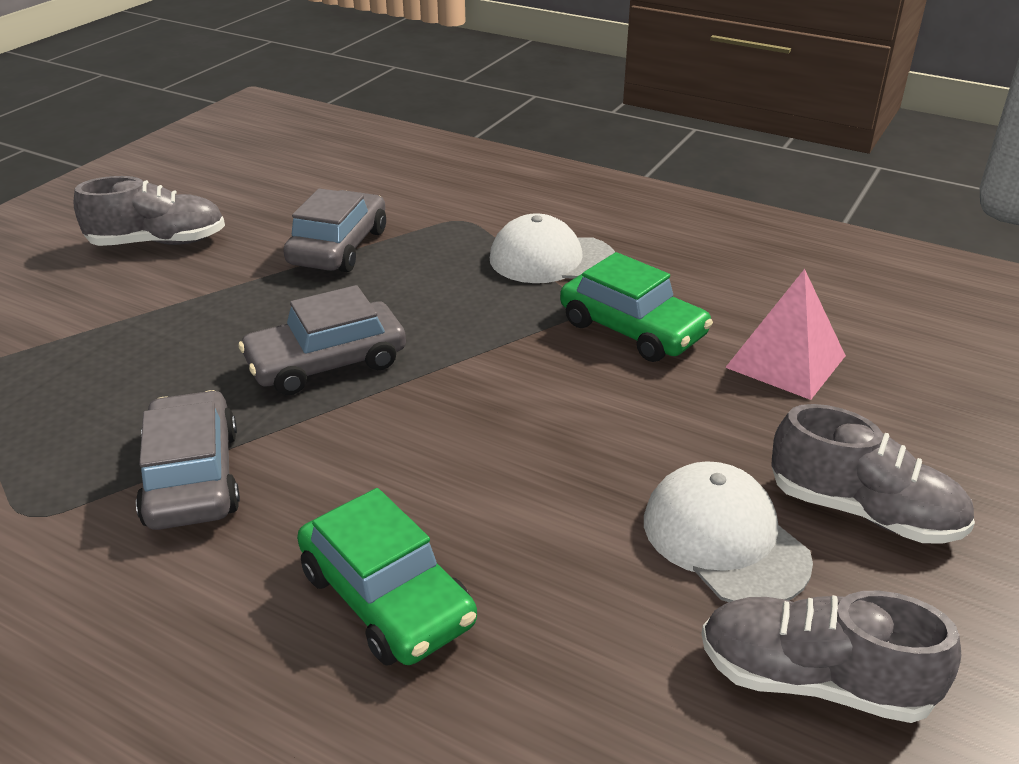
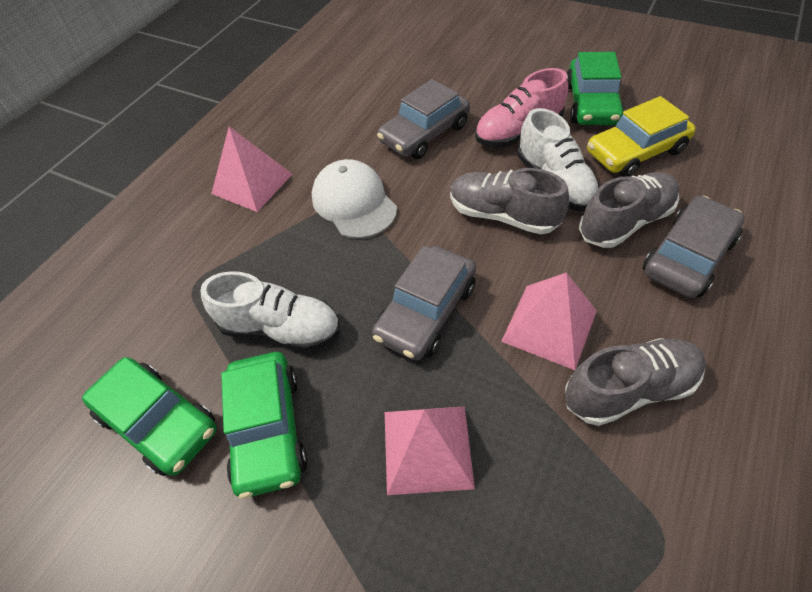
green car: [297,488,477,666] [560,252,713,362] = 2 -> [82,357,217,476] [221,352,307,499] [567,52,625,125] = 3
pink pyramid: [725,269,846,400] = 1 -> [211,126,292,212] [385,406,475,495] [501,272,597,370] = 3
pink shoe: none = 0 -> [475,68,568,147] = 1
white cap: [490,213,615,283] [644,461,813,602] = 2 -> [312,159,397,239] = 1
white shoe: none = 0 -> [200,271,340,351] [517,108,599,211] = 2
yellow car: none = 0 -> [587,96,696,177] = 1

